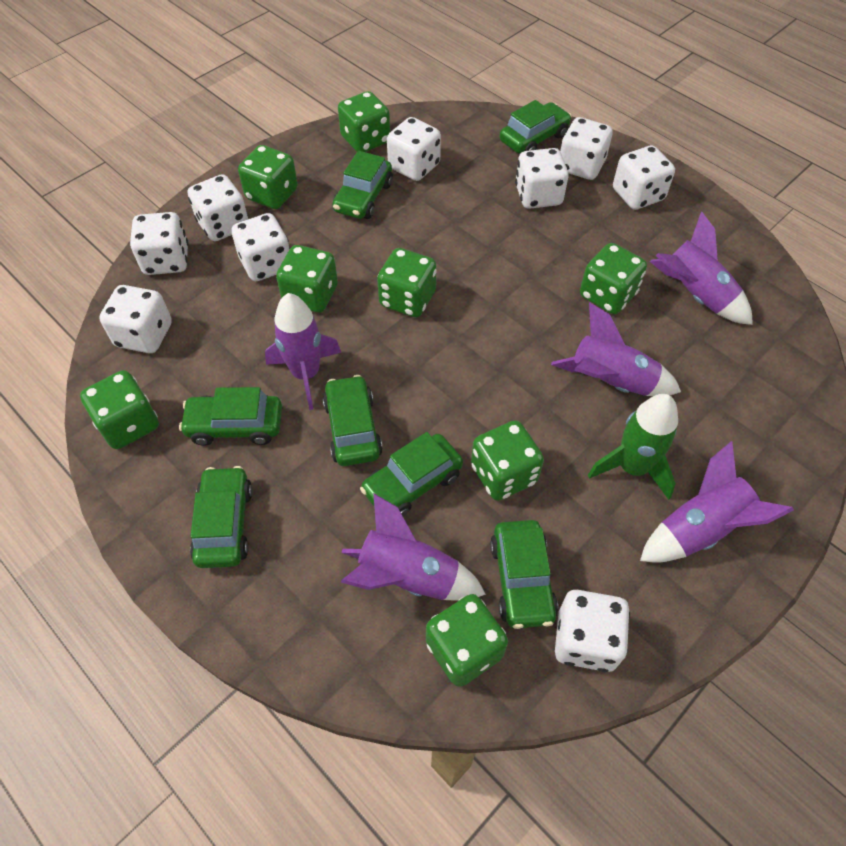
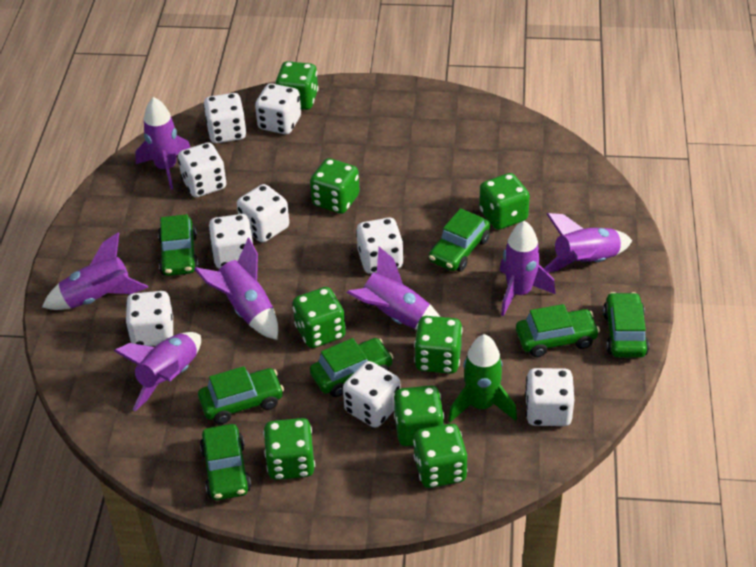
purple rocket: [265,293,341,410] [341,493,486,601] [551,303,681,396] [640,441,794,563] [650,211,753,325] = 5 -> [42,232,148,310] [114,332,201,411] [135,97,191,190] [194,237,278,340] [347,247,440,330] [500,221,556,316] [544,213,632,273] = 7

